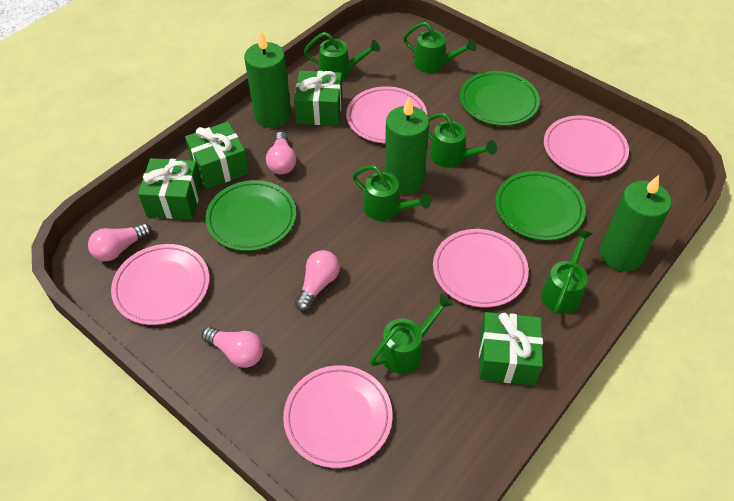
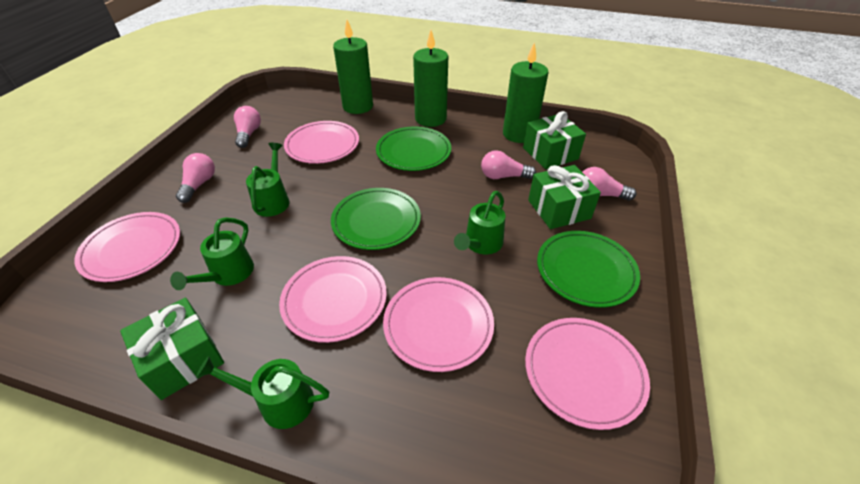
green gift: [138,158,202,220] [185,122,249,189] [294,71,343,126] [479,312,543,385] = 4 -> [120,297,224,400] [523,111,586,169] [528,165,601,229] = 3
green watering can: [304,32,380,80] [353,165,431,221] [370,294,453,374] [403,22,476,73] [428,113,497,168] [541,228,593,314] = 6 -> [170,217,254,290] [196,356,329,429] [246,143,290,217] [454,191,505,254] = 4

